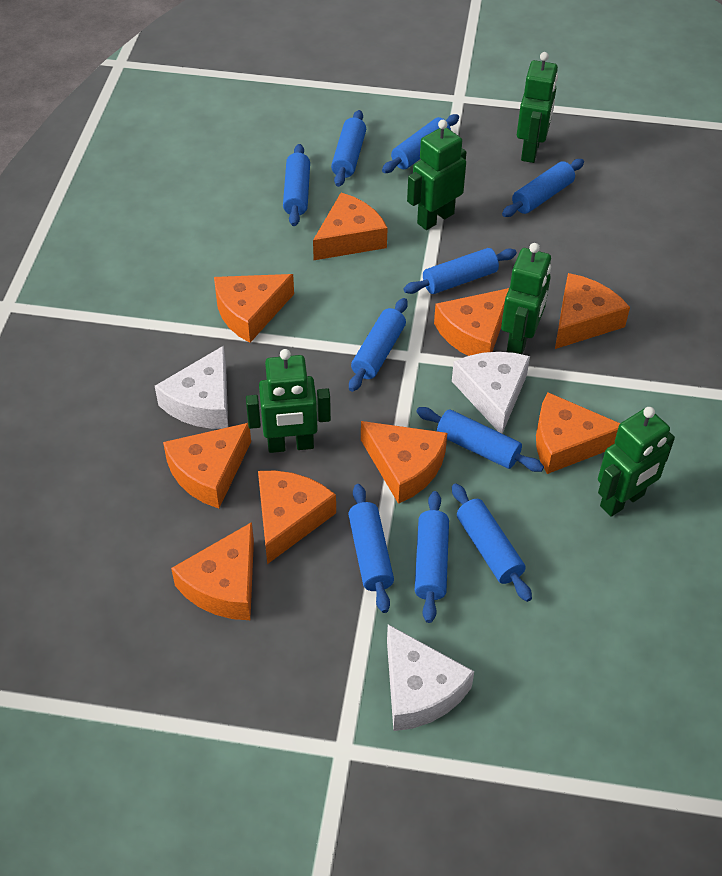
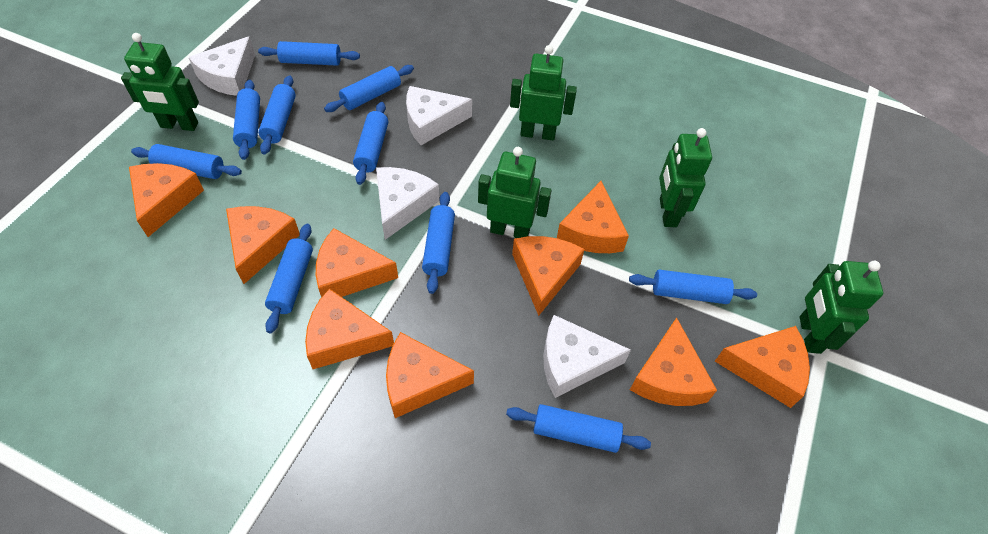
white cheese: [155,346,228,429] [387,624,474,731] [452,352,530,434] = 3 -> [188,36,255,96] [376,167,439,240] [406,86,472,145] [543,315,631,398] = 4

